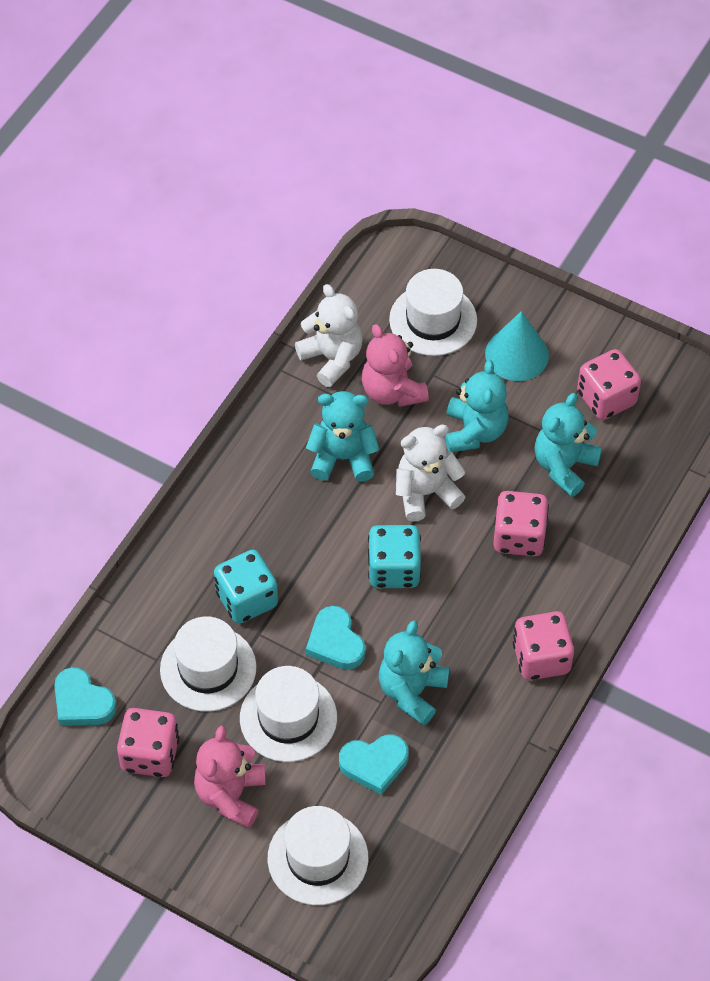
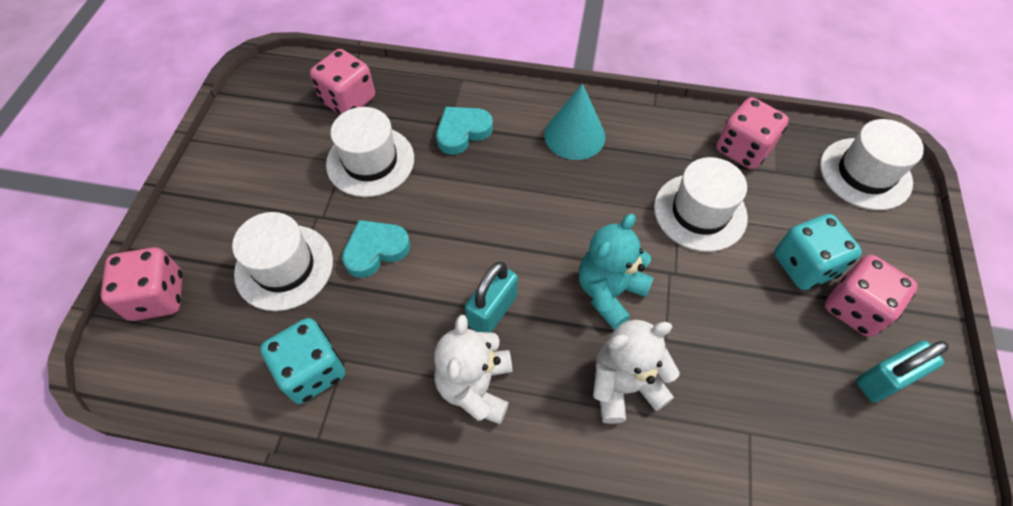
pink teddy bear: [194,726,266,828] [362,324,429,407] = 2 -> none = 0
turquoise heart: [54,667,117,726] [306,606,365,670] [339,734,408,795] = 3 -> [342,220,410,278] [436,107,493,155] = 2
turquoise padlock: none = 0 -> [465,262,518,333] [856,340,949,402] = 2
turquoise teddy bear: [306,391,379,482] [379,620,449,725] [445,360,509,452] [534,393,602,497] = 4 -> [579,214,654,329] = 1

